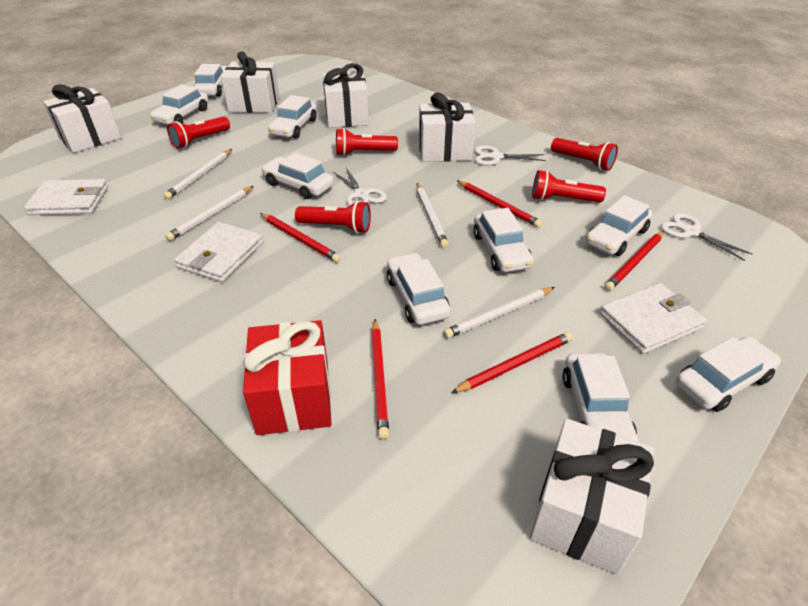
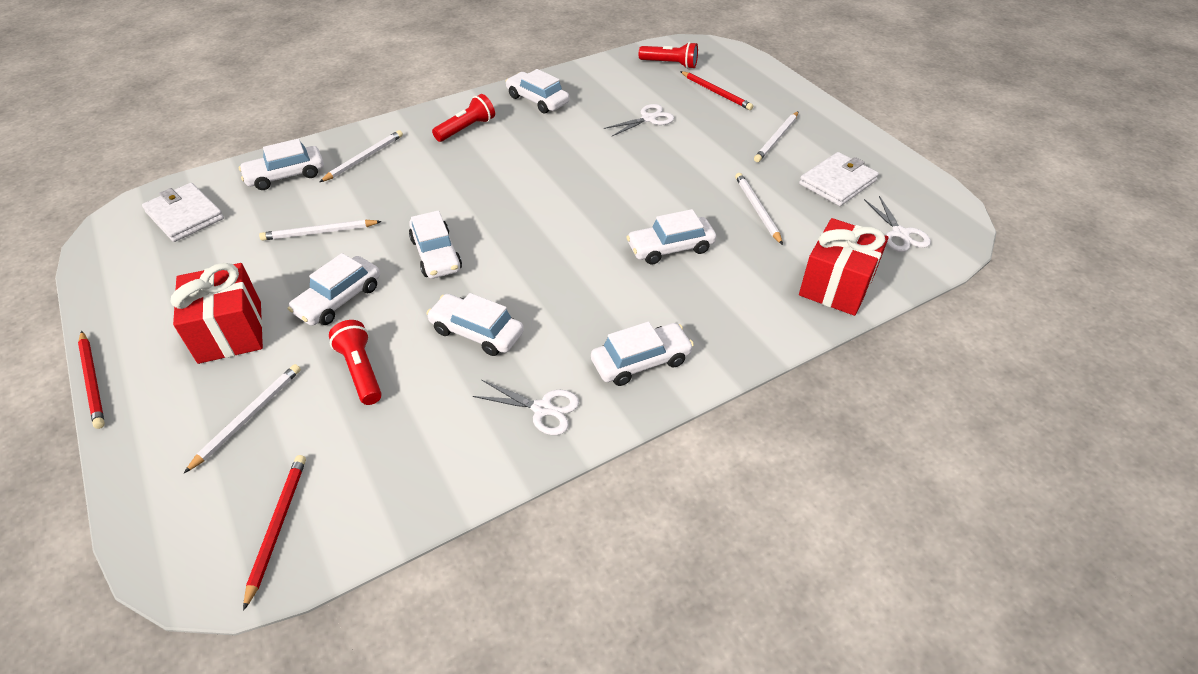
red flashlight: [167,116,230,149] [295,201,371,233] [336,128,398,156] [532,170,606,202] [551,138,618,171] = 5 -> [329,320,382,405] [432,94,495,142] [639,42,698,69] = 3
red gift: [243,320,332,435] = 1 -> [170,263,263,364] [799,218,889,316] = 2
red pencil: [260,213,341,262] [371,319,389,439] [451,332,573,393] [457,180,542,228] [605,231,664,291] = 5 -> [78,331,105,429] [243,455,306,611] [680,71,753,110] = 3
white car: [150,85,208,125] [194,64,227,97] [261,153,334,199] [268,95,317,138] [387,252,451,325] [473,208,534,272] [562,353,638,442] [586,195,653,256] [676,336,781,412] = 9 -> [239,139,324,190] [288,253,380,326] [409,210,462,279] [426,293,524,356] [505,69,569,113] [591,322,694,386] [627,209,716,265] = 7
white gift: [43,84,122,153] [221,51,280,113] [323,63,369,128] [419,93,475,162] [530,418,654,575] = 5 -> none = 0
white pencil: [164,149,232,199] [165,186,253,241] [417,183,449,248] [443,287,555,338] = 4 -> [184,364,301,473] [259,220,382,241] [320,130,403,182] [735,173,783,245] [754,111,799,162] = 5
white wallet: [24,179,108,215] [174,222,263,282] [600,283,707,354] = 3 -> [142,183,224,242] [799,152,879,206] = 2

